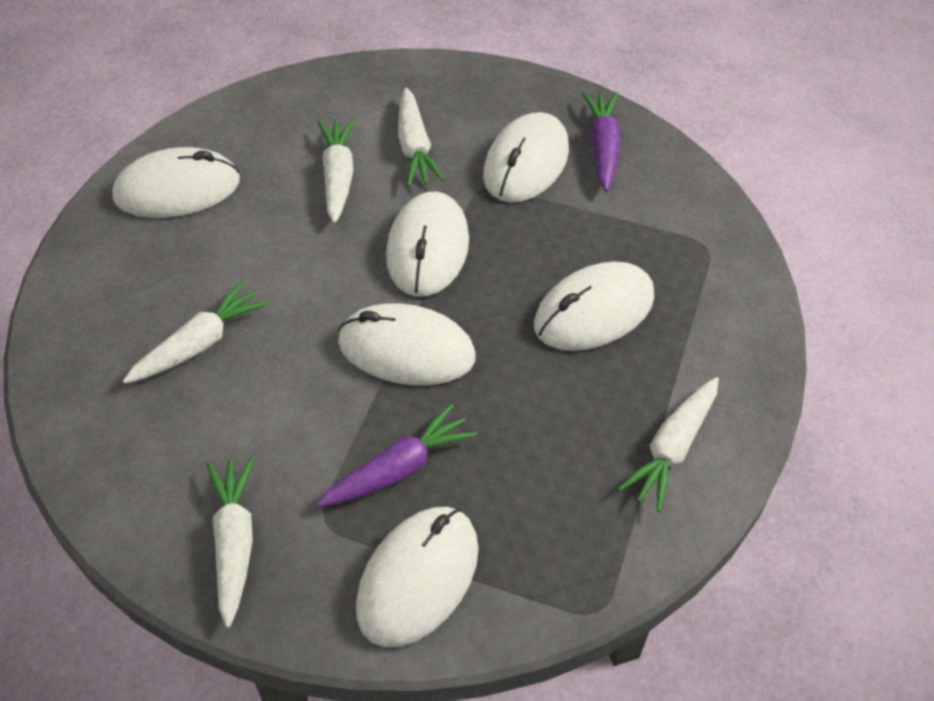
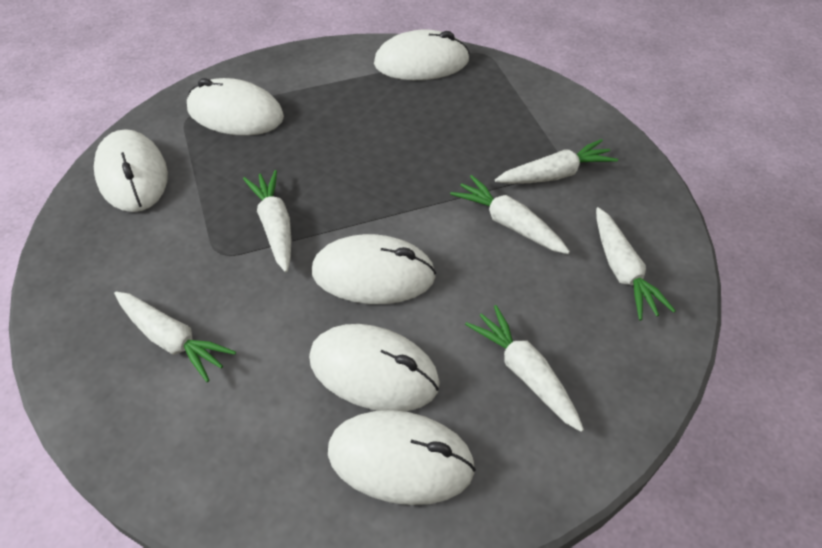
purple carrot: [316,403,477,507] [582,92,621,191] = 2 -> none = 0
white carrot: [123,280,269,384] [207,457,254,628] [318,119,354,223] [398,88,445,187] [618,377,719,512] = 5 -> [114,291,236,382] [243,170,291,272] [450,175,570,254] [465,305,584,432] [495,139,618,184] [596,207,676,320] = 6

